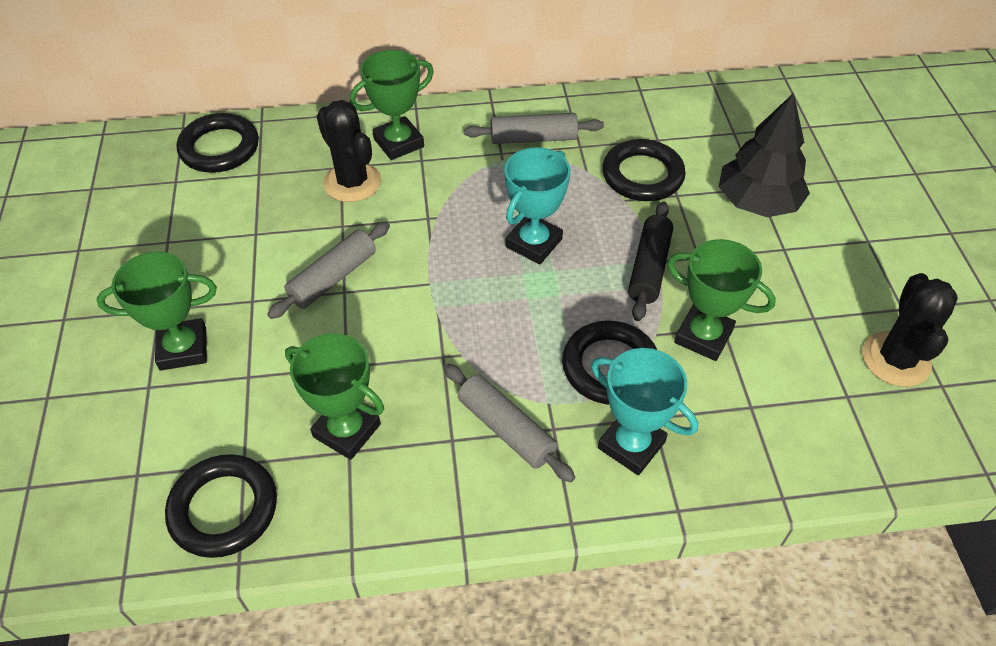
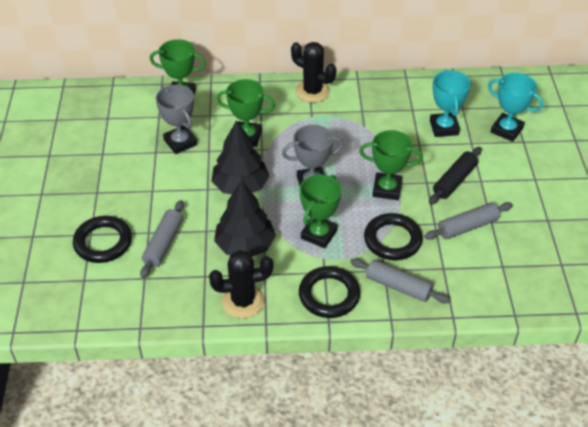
black ring: [165,454,277,558] [177,113,259,173] [562,320,657,405] [602,139,686,201] = 4 -> [73,216,132,263] [299,266,360,318] [364,213,423,260] = 3
black tree: [719,93,810,217] = 1 -> [211,120,269,195] [214,180,276,257] = 2
grey trophy: none = 0 -> [156,85,197,154] [282,125,344,186] = 2

